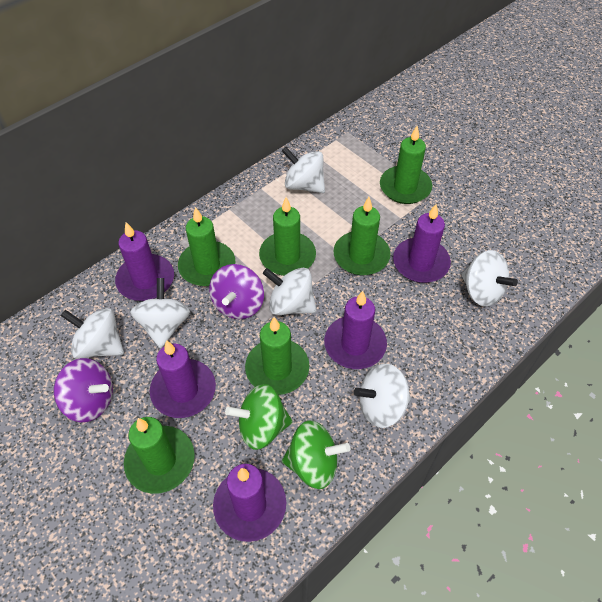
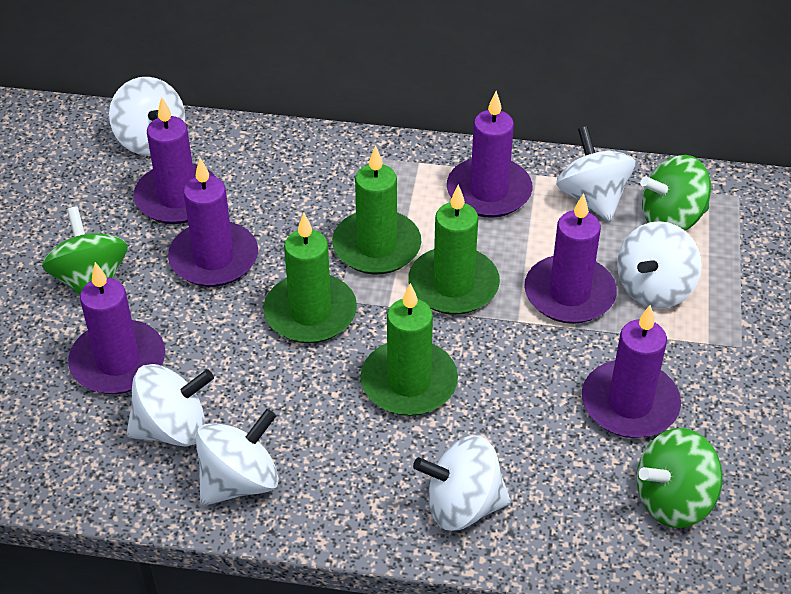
green candle: [124,417,195,494] [178,207,235,286] [245,317,309,395] [259,197,316,276] [334,197,390,276] [380,126,432,204] = 6 -> [263,213,357,343] [332,145,421,275] [360,283,458,416] [408,184,500,315] = 4
green spinning top: [225,384,293,450] [282,421,350,489] = 2 -> [42,206,128,294] [637,428,723,528] [640,155,711,231] = 3
purple candle: [115,222,174,301] [150,340,216,418] [213,464,286,542] [324,291,387,369] [393,204,451,283] = 5 -> [68,262,165,394] [134,97,216,224] [168,158,258,287] [447,91,533,218] [524,193,617,324] [582,305,681,438] = 6
purple spinning top: [54,358,113,422] [209,264,264,319] = 2 -> none = 0

